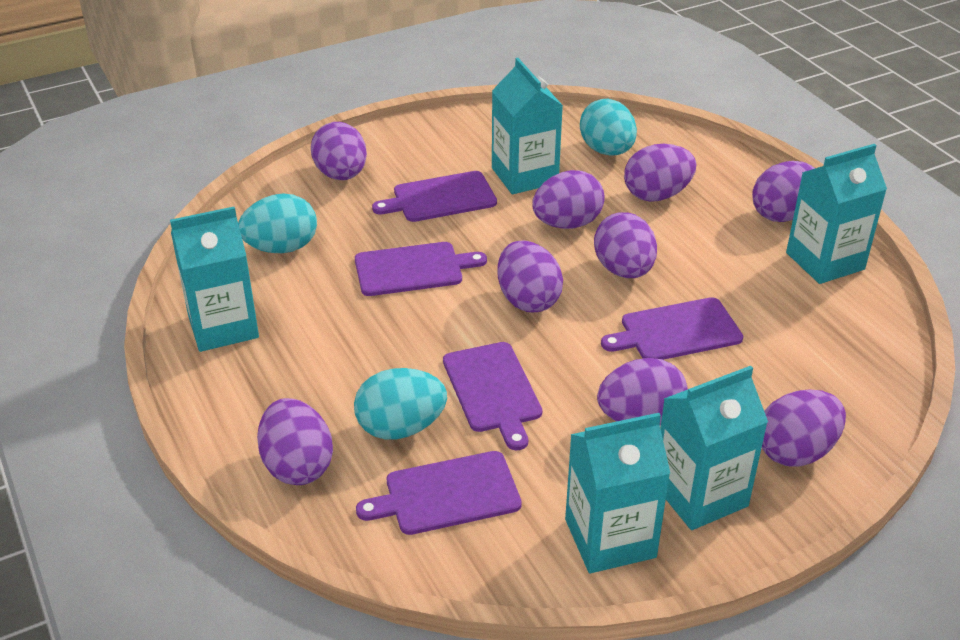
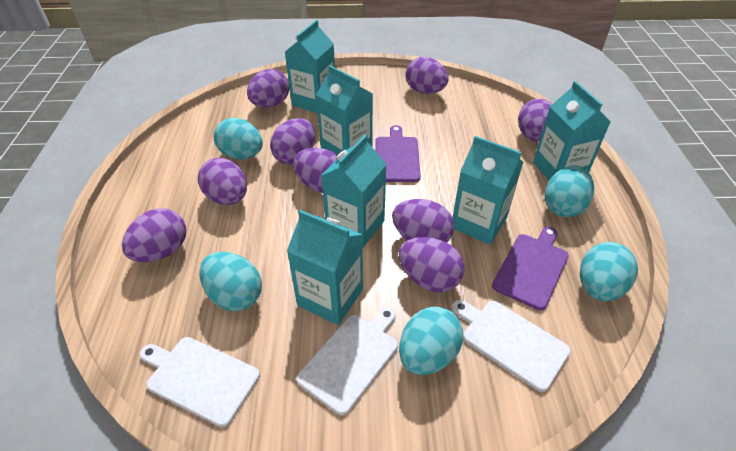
purple cutting board: [355,242,487,296] [356,451,522,535] [372,171,497,222] [443,342,542,450] [601,297,743,360] = 5 -> [375,125,421,182] [492,227,569,311] = 2
turquoise carton: [170,207,259,352] [492,58,563,194] [565,413,670,573] [660,366,768,530] [786,144,887,284] = 5 -> [285,20,335,113] [287,210,363,325] [316,65,373,155] [321,134,387,248] [452,136,523,245] [533,81,611,180] = 6
turquoise egg: [238,194,317,253] [354,368,447,440] [580,99,637,156] = 3 -> [199,252,262,311] [214,118,263,159] [399,306,463,375] [545,165,594,217] [580,242,638,301] = 5
white cutting board: none = 0 -> [140,337,260,427] [296,307,398,415] [452,300,571,392] = 3

